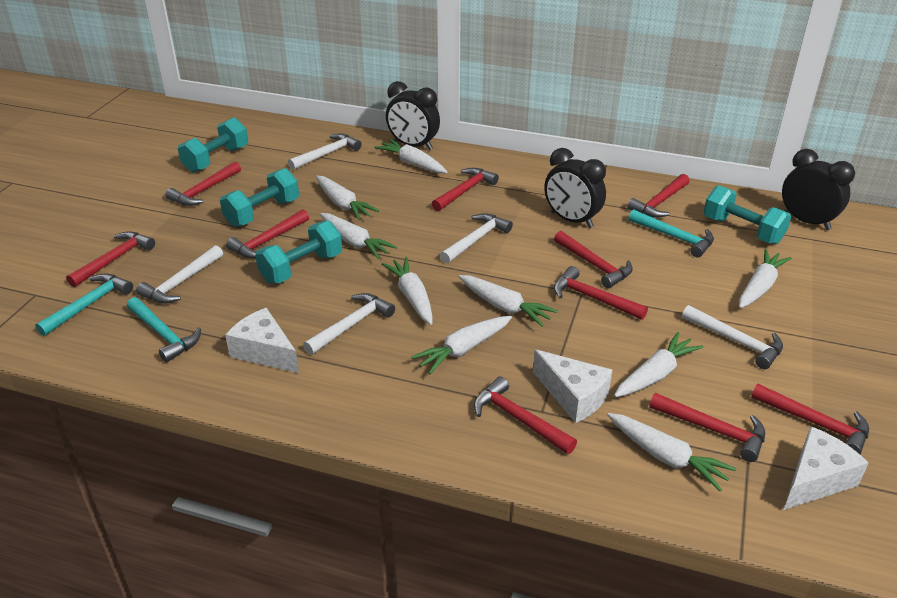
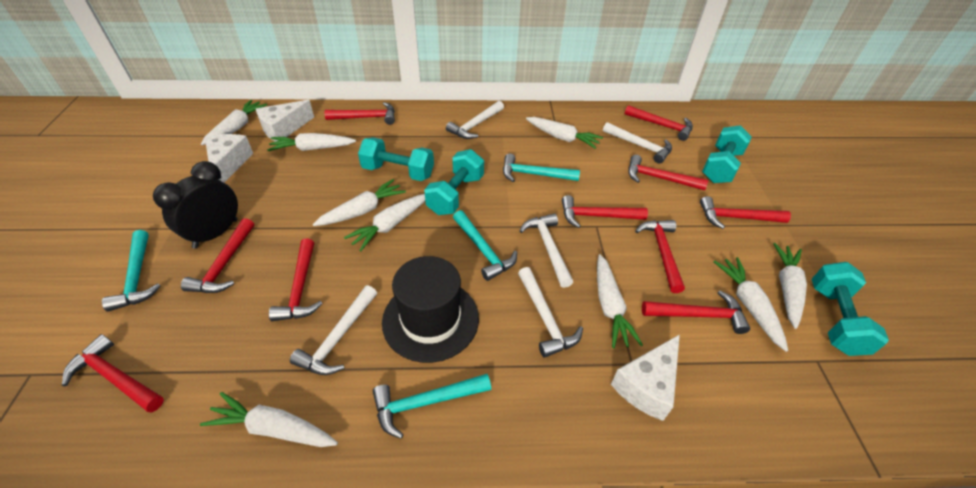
black clock: [386,81,440,150] [544,148,606,228] [782,149,855,230] = 3 -> [153,161,238,249] = 1
black hat: none = 0 -> [382,256,479,363] = 1
turquoise hammer: [35,273,133,336] [127,297,201,363] [629,209,714,257] = 3 -> [102,230,161,311] [373,374,491,439] [453,210,517,281] [503,154,580,182] = 4

